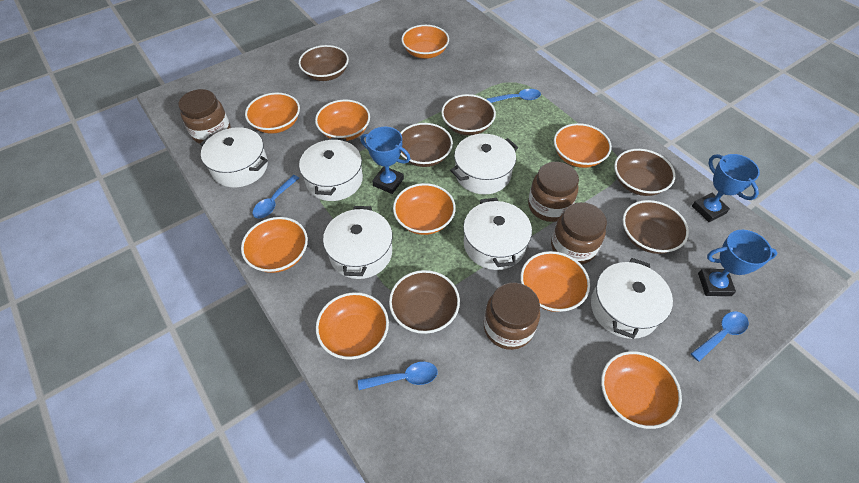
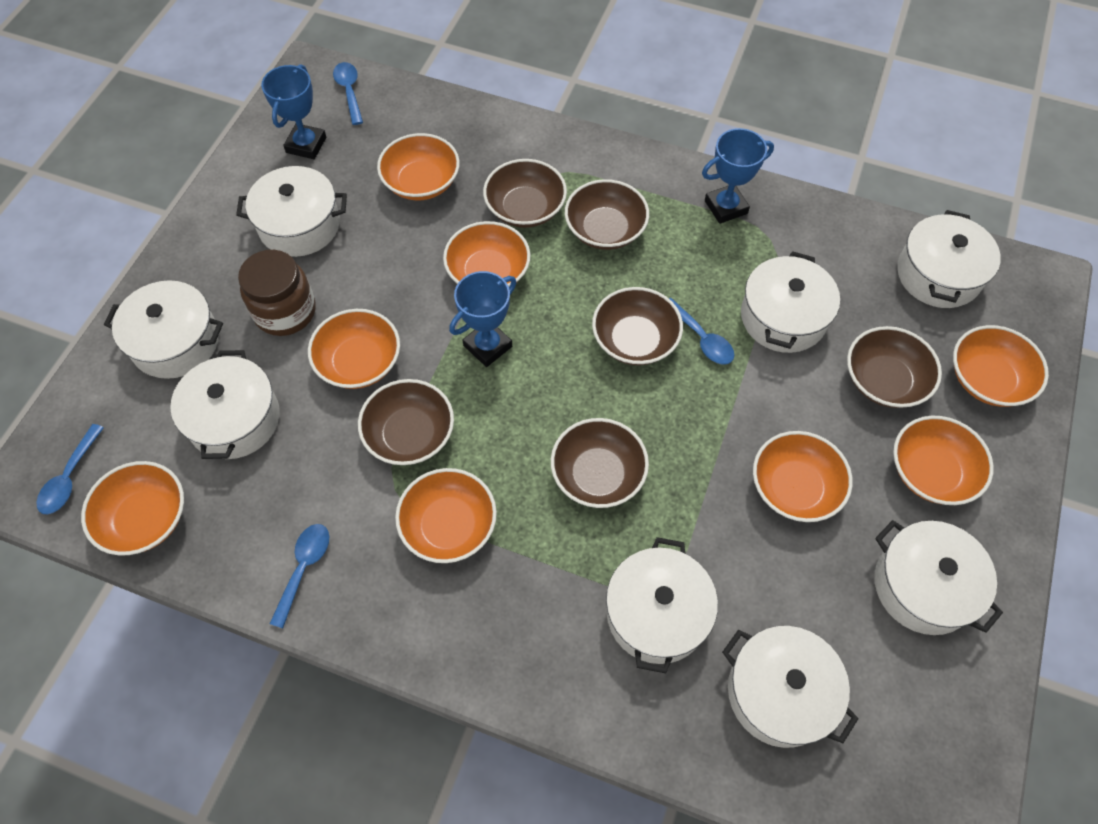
brown jar: [178,89,231,144] [484,282,540,350] [528,162,579,222] [551,202,607,265] = 4 -> [238,250,316,336] = 1
orange bowl: [241,217,308,273] [245,93,300,134] [315,100,370,141] [316,292,389,360] [393,183,456,235] [401,25,449,59] [521,251,590,312] [554,123,612,168] [601,351,682,429] = 9 -> [81,461,184,556] [308,309,400,389] [377,133,460,200] [395,468,497,563] [443,221,530,287] [753,431,853,522] [893,416,994,505] [953,325,1049,407] = 8
white pot: [200,127,268,187] [299,137,363,201] [323,206,393,279] [450,134,518,194] [463,198,532,270] [591,258,673,339] = 6 -> [104,280,223,379] [170,350,280,459] [236,166,347,257] [606,537,718,673] [722,626,859,748] [741,251,840,353] [874,520,1003,635] [897,210,1001,308] = 8

